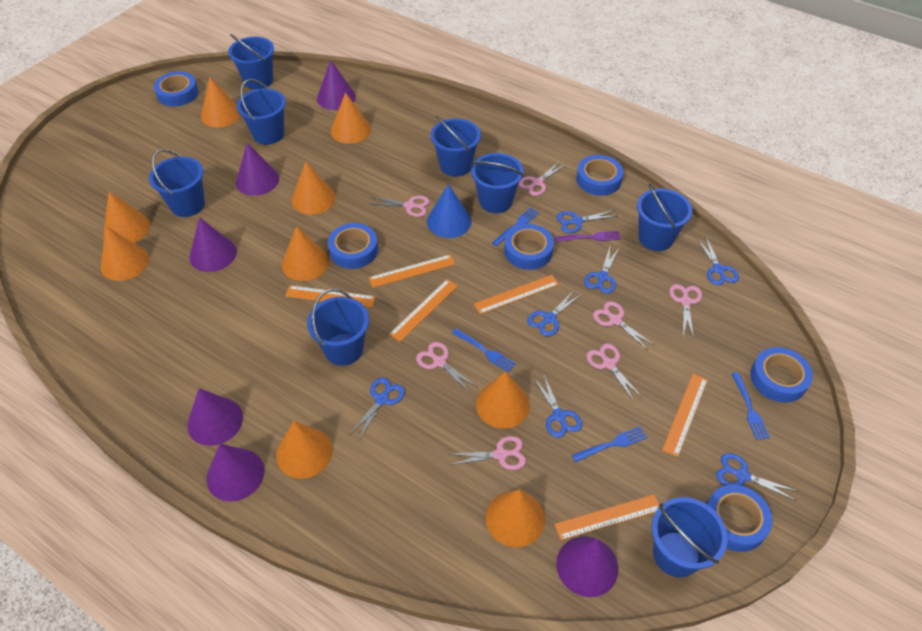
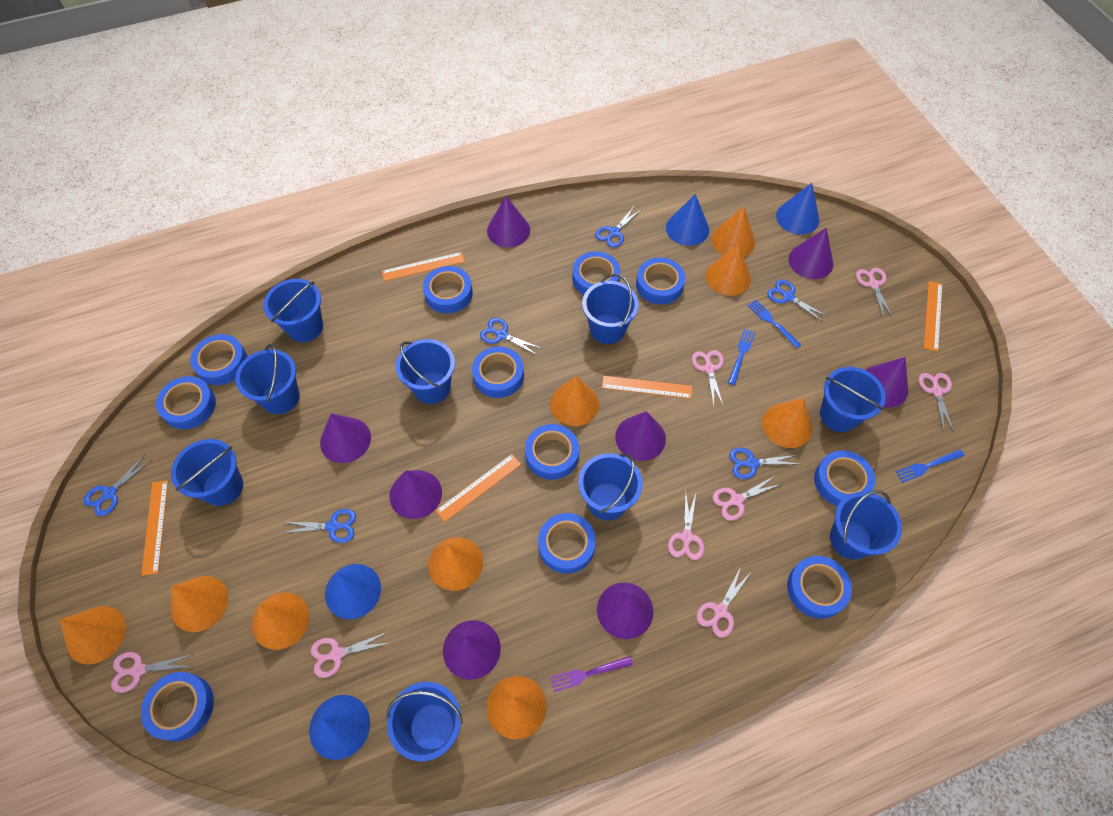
blue bucket: [149,149,205,217] [228,34,274,90] [237,79,286,145] [307,289,369,366] [431,116,481,177] [471,153,524,213] [637,183,693,251] [652,497,728,577] = 8 -> [171,439,243,506] [235,344,300,414] [264,279,323,342] [386,682,463,761] [396,339,455,404] [578,453,642,520] [582,274,639,344] [820,367,886,432] [830,490,902,560] = 9
blue cone: [427,184,472,238] = 1 -> [309,695,370,760] [325,564,381,619] [666,194,709,246] [776,183,819,235] = 4
blue fork: [452,328,516,372] [492,207,539,246] [572,426,647,462] [732,372,770,440] = 4 -> [728,329,755,385] [748,300,801,348] [896,449,964,483] = 3
blue scissors: [350,378,405,440] [527,290,582,336] [534,375,582,438] [557,210,616,233] [584,247,620,294] [697,237,739,285] [716,453,797,501] = 7 -> [84,455,151,516] [282,509,356,543] [480,318,543,355] [595,205,642,248] [729,448,798,479] [767,279,828,322] = 6
blue tape: [154,72,199,107] [328,223,378,269] [504,224,554,270] [576,155,623,196] [706,485,773,552] [750,347,813,403] = 6 -> [141,672,214,741] [156,376,216,429] [190,334,247,385] [423,266,473,314] [472,346,524,398] [525,424,579,480] [538,513,596,574] [572,251,620,295] [636,257,685,304] [787,556,852,619] [814,450,875,506] = 11
orange ruler: [285,285,375,308] [369,254,455,288] [389,279,458,342] [474,275,559,314] [554,495,659,540] [662,374,708,457] = 6 -> [141,480,168,576] [382,252,465,281] [435,454,521,522] [602,376,692,399] [924,281,942,352] = 5
pink scissors: [369,196,430,217] [416,342,477,394] [449,436,526,470] [518,162,567,196] [586,343,643,401] [593,301,655,350] [669,284,702,339] = 7 -> [111,652,194,693] [311,632,389,678] [668,490,704,560] [692,350,724,407] [697,567,750,638] [712,476,781,521] [856,268,893,318] [918,373,954,432] = 8
purple cone: [187,388,243,446] [189,217,237,272] [206,444,264,502] [236,143,279,196] [317,60,356,110] [556,536,618,597] = 6 -> [320,414,371,463] [389,470,442,519] [443,620,501,680] [487,196,530,248] [597,583,653,639] [615,411,666,461] [788,228,833,279] [865,357,908,408] = 8

